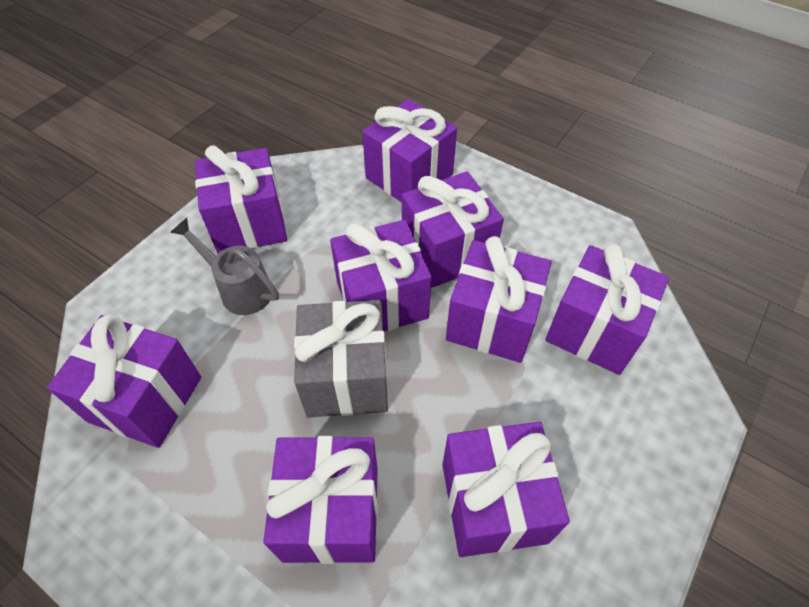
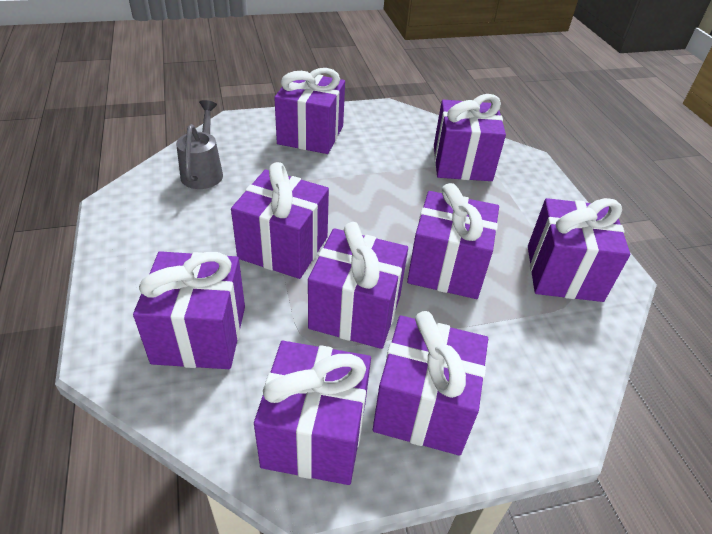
grey gift: [294,300,388,418] = 1 -> none = 0

